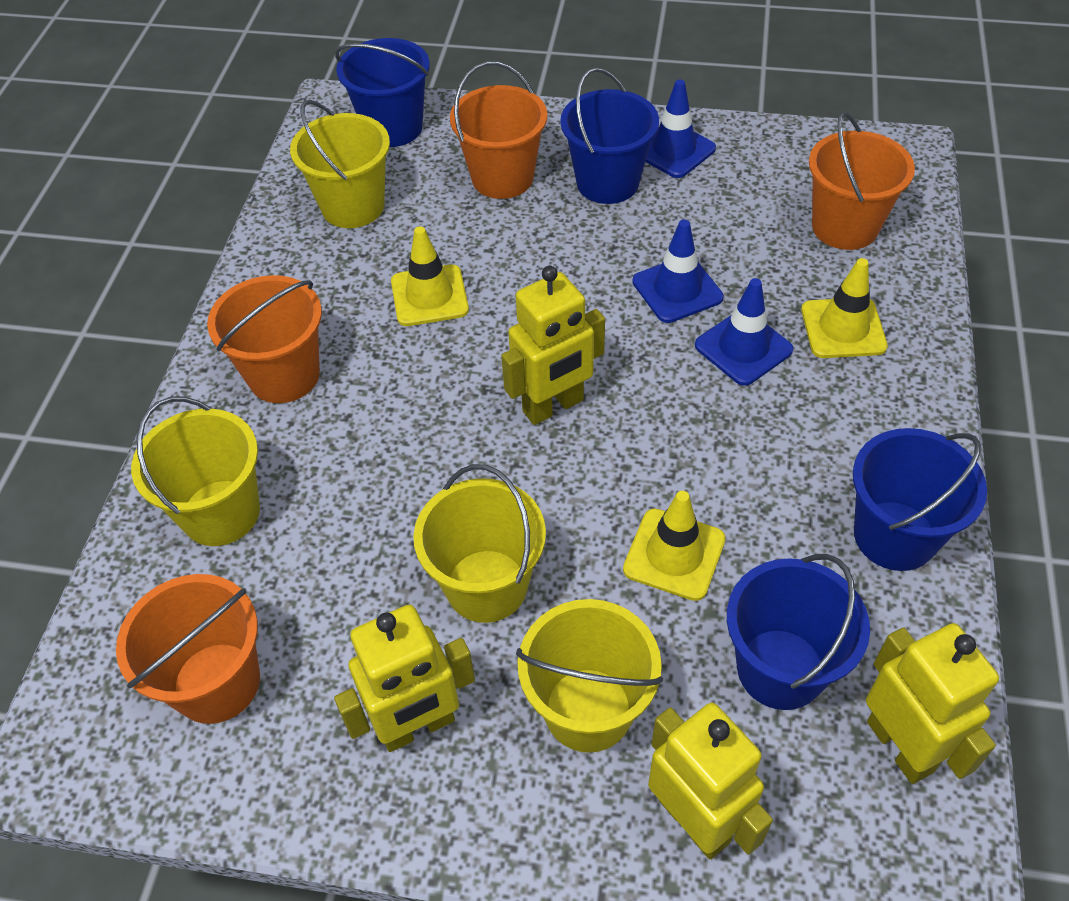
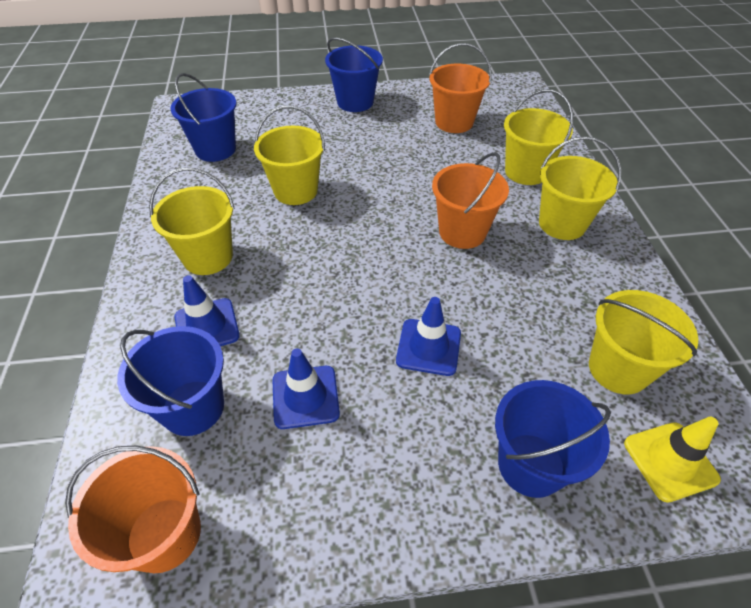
orange bucket: [116,574,260,724] [207,275,322,403] [450,61,547,199] [809,112,915,250] = 4 -> [65,445,201,573] [429,43,492,133] [432,152,509,249] = 3
yellow bucket: [131,397,260,546] [290,100,390,228] [413,464,546,623] [516,599,663,753] = 4 -> [149,168,235,275] [254,106,325,205] [504,89,573,185] [539,136,621,240] [589,290,698,395] = 5
yellow robot: [334,605,475,752] [501,266,605,425] [648,703,773,859] [866,623,999,784] = 4 -> none = 0
yellow traffic cone: [391,226,469,326] [623,491,726,601] [801,258,888,358] = 3 -> [624,417,721,503] = 1

